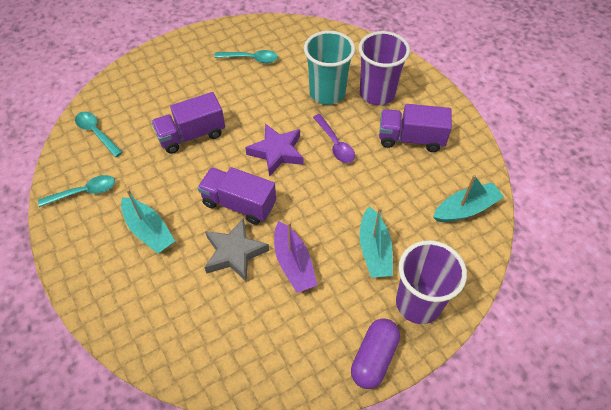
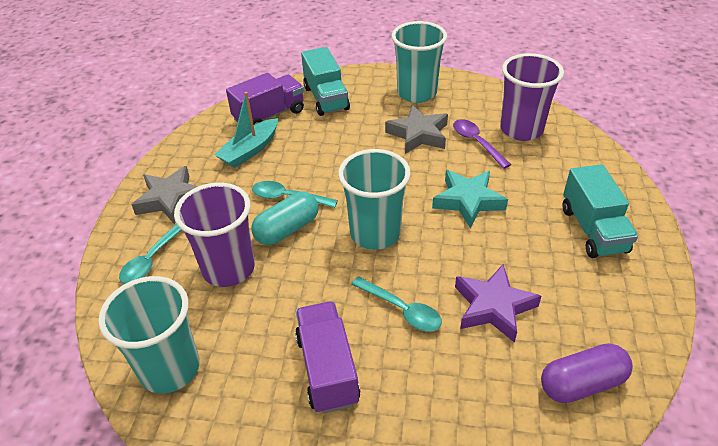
grey star: [204,218,269,281] = 1 -> [131,166,198,224] [385,105,448,154] = 2
purple boat: [274,221,318,293] = 1 -> none = 0
purple truck: [151,92,225,154] [198,167,276,225] [379,104,452,152] = 3 -> [226,73,304,125] [295,301,361,414] = 2
turquoise boat: [121,189,175,253] [359,206,393,278] [433,175,504,222] = 3 -> [214,92,278,168] = 1
turquoise capsule: none = 0 -> [251,191,319,245] = 1
turquoise cup: [304,31,355,105] = 1 -> [98,276,200,394] [338,149,411,250] [392,21,447,103] = 3
turquoise star: none = 0 -> [432,170,508,228] = 1
turquoise truck: none = 0 -> [301,47,350,116] [562,164,638,258] = 2

